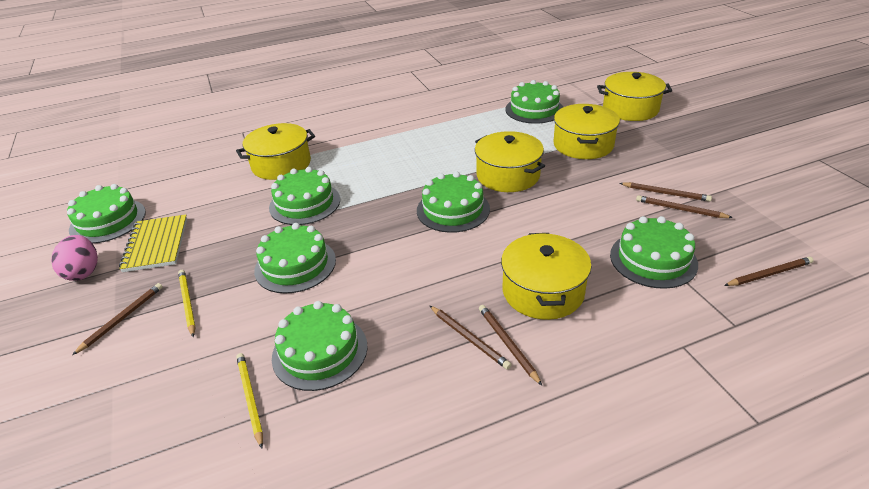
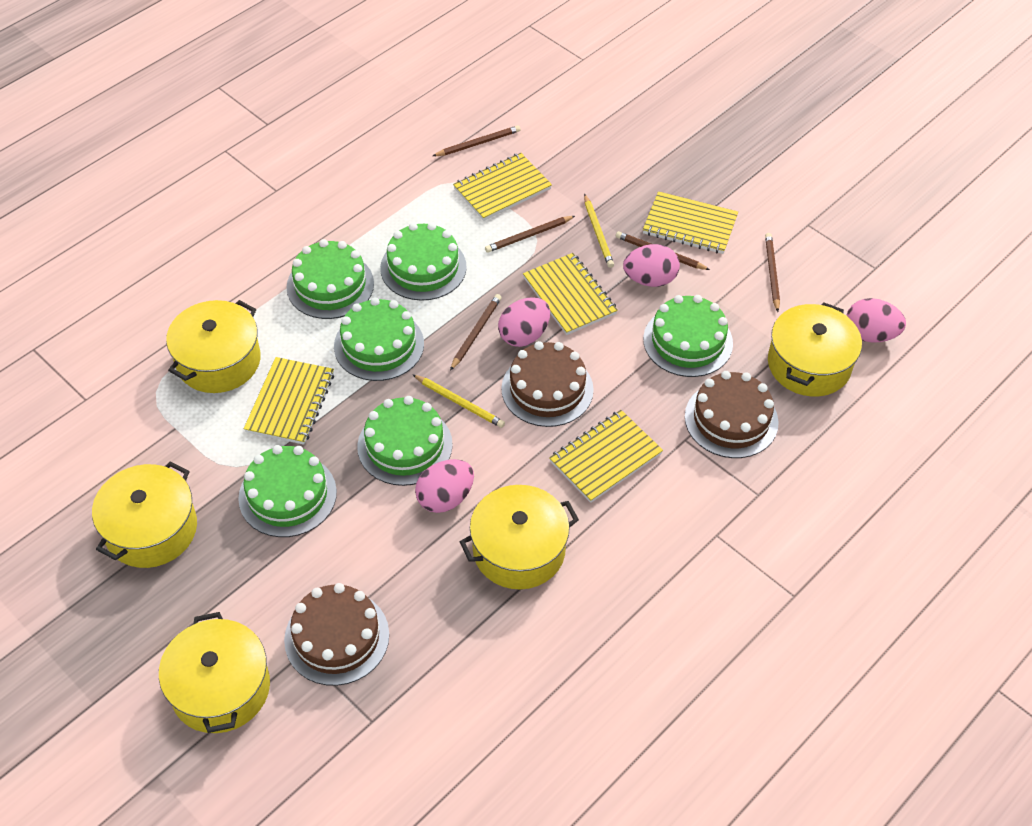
brown cake: none = 0 -> [284,583,389,686] [501,341,594,427] [685,371,779,458] = 3
brown pencil: [72,283,163,355] [430,306,512,370] [479,305,542,385] [620,182,712,202] [636,195,733,218] [724,257,814,286] = 6 -> [433,125,521,156] [450,294,502,371] [485,216,575,253] [616,231,710,270] [765,233,780,312] = 5
green cake: [67,184,146,244] [254,223,336,294] [269,167,340,225] [272,301,368,391] [417,172,490,233] [506,80,563,124] [610,216,698,289] = 7 -> [238,445,337,537] [287,239,374,319] [334,297,424,381] [357,396,453,486] [380,222,467,301] [643,295,733,377] = 6
pink egg: [51,235,98,281] = 1 -> [415,459,474,513] [498,297,550,347] [623,244,680,287] [846,298,906,343] = 4
yellow notebook: [119,214,187,272] = 1 -> [244,357,334,445] [453,153,552,221] [523,253,618,335] [549,410,663,503] [643,191,738,254] = 5

